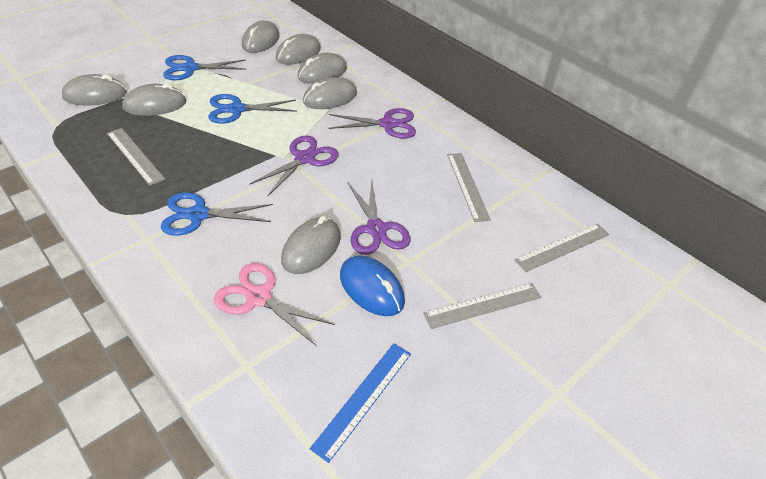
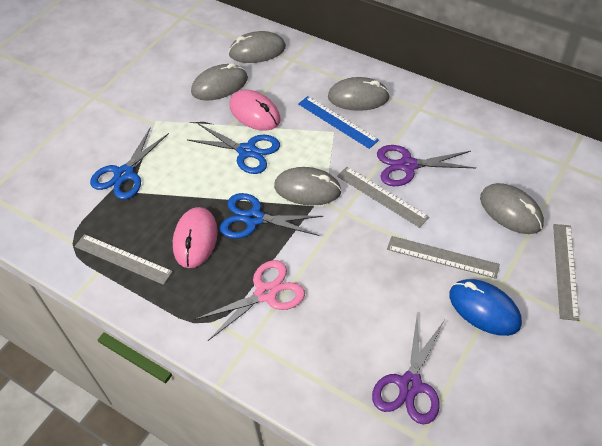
grey mouse: [62,74,127,105] [122,83,186,116] [242,21,280,53] [276,34,321,65] [281,216,341,274] [298,53,347,84] [303,77,357,109] = 7 -> [191,63,248,101] [228,31,286,63] [274,167,342,206] [328,77,390,111] [480,183,544,234] = 5
pink mouse: none = 0 -> [173,207,218,268] [229,90,281,131] = 2
purple scissors: [249,135,339,196] [328,108,416,138] [348,181,410,255] = 3 -> [372,317,444,424] [377,145,475,186] = 2

